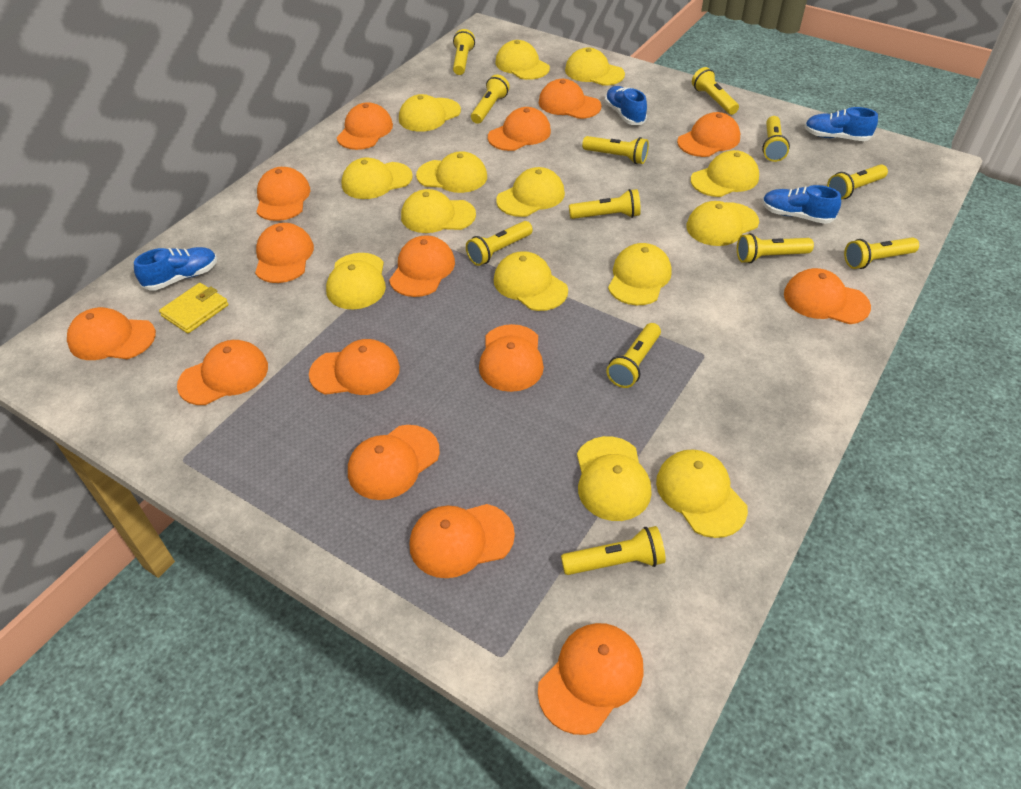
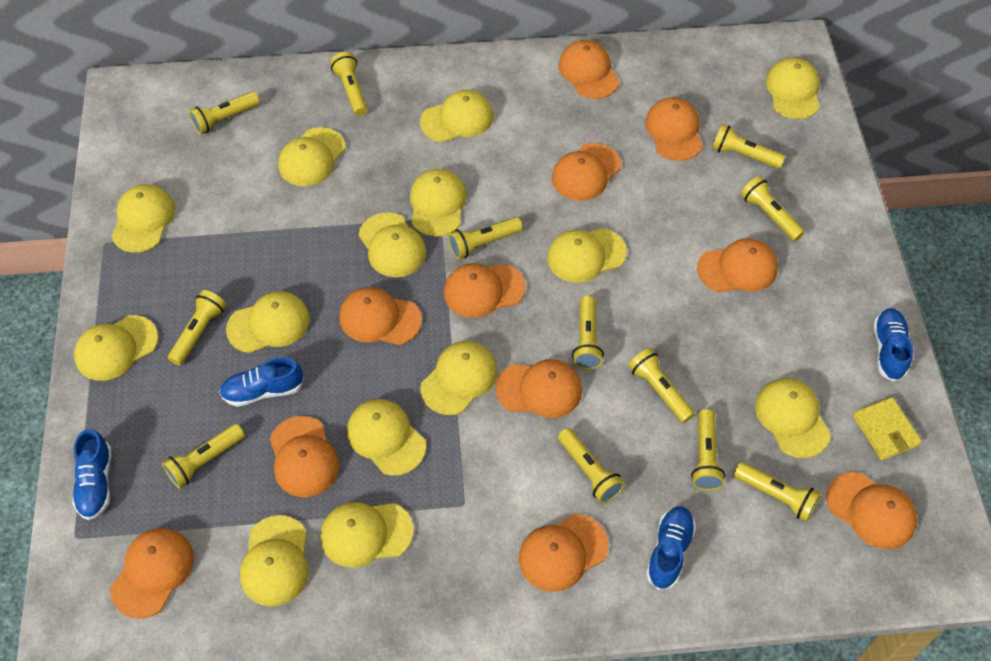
orange cap: [67,307,156,360] [177,340,268,405] [255,223,314,283] [256,167,310,221] [309,339,400,395] [337,102,393,150] [348,425,440,500] [389,235,455,297] [410,504,515,578] [479,324,544,392] [488,107,551,151] [538,623,644,735] [539,79,601,119] [677,112,740,157] [784,268,871,324] = 15 -> [110,528,194,618] [270,416,340,497] [339,287,422,345] [444,263,526,318] [495,359,582,418] [519,514,609,592] [552,143,621,201] [559,40,620,99] [645,97,703,161] [697,238,778,293] [826,472,917,549] = 11

